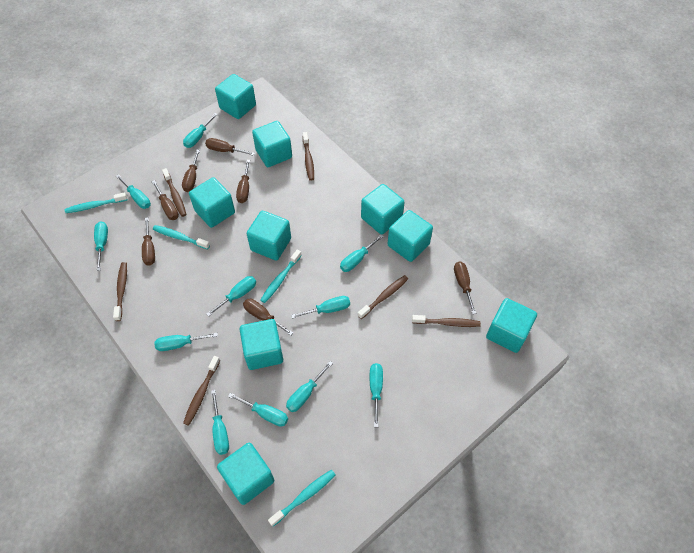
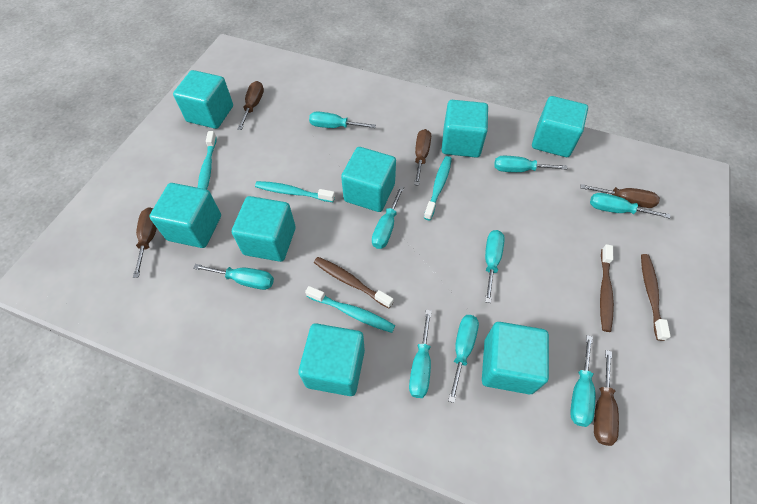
brown screwdriver: [142,217,155,266] [152,180,179,220] [182,150,200,192] [205,138,255,156] [236,160,250,203] [243,299,293,336] [454,261,476,314] = 7 -> [133,207,157,278] [237,81,264,130] [414,129,431,186] [580,184,660,208] [594,350,619,446] = 5
brown toothbrush: [113,262,127,321] [162,168,187,217] [183,356,220,426] [303,132,314,181] [358,275,408,319] [412,315,481,327] = 6 -> [314,257,394,308] [600,244,614,332] [641,254,671,341] = 3
turquoise cube: [189,177,235,228] [215,74,256,119] [217,443,274,505] [240,319,283,370] [247,211,291,261] [252,121,292,167] [361,184,405,234] [387,210,433,262] [486,298,537,353] = 9 -> [149,183,221,248] [173,70,233,129] [232,196,296,262] [298,323,365,396] [341,147,396,212] [441,100,488,158] [482,322,549,395] [532,96,588,157] = 8
turquoise screwdriver: [94,221,108,271] [116,174,151,209] [154,332,218,351] [183,113,218,148] [206,276,256,317] [211,390,229,455] [228,393,288,427] [286,361,333,412] [291,296,350,319] [340,234,384,272] [370,363,383,427] = 11 -> [193,264,274,290] [309,112,376,128] [372,186,404,249] [409,310,432,398] [448,315,479,403] [485,230,505,303] [494,156,568,172] [570,335,595,427] [590,193,670,219] = 9

